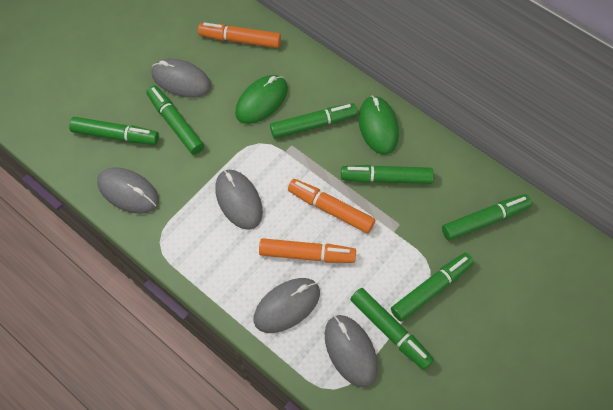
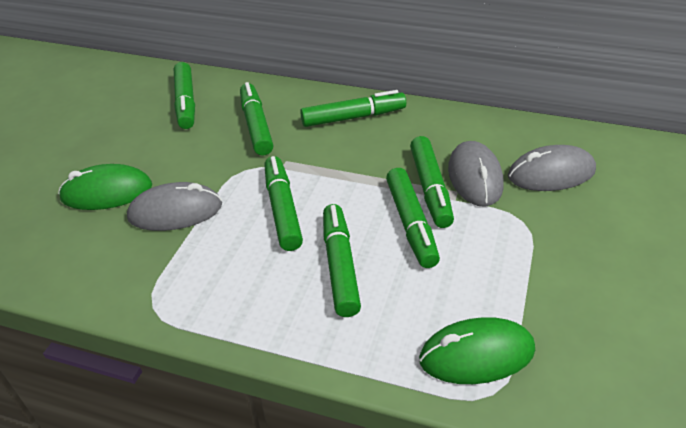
grey mouse: [97,167,159,214] [152,59,211,98] [215,170,263,230] [254,278,320,333] [325,315,378,388] = 5 -> [127,182,222,231] [448,141,503,207] [508,145,596,191] = 3
orange marker: [198,22,281,48] [259,238,356,263] [288,179,375,233] = 3 -> none = 0

